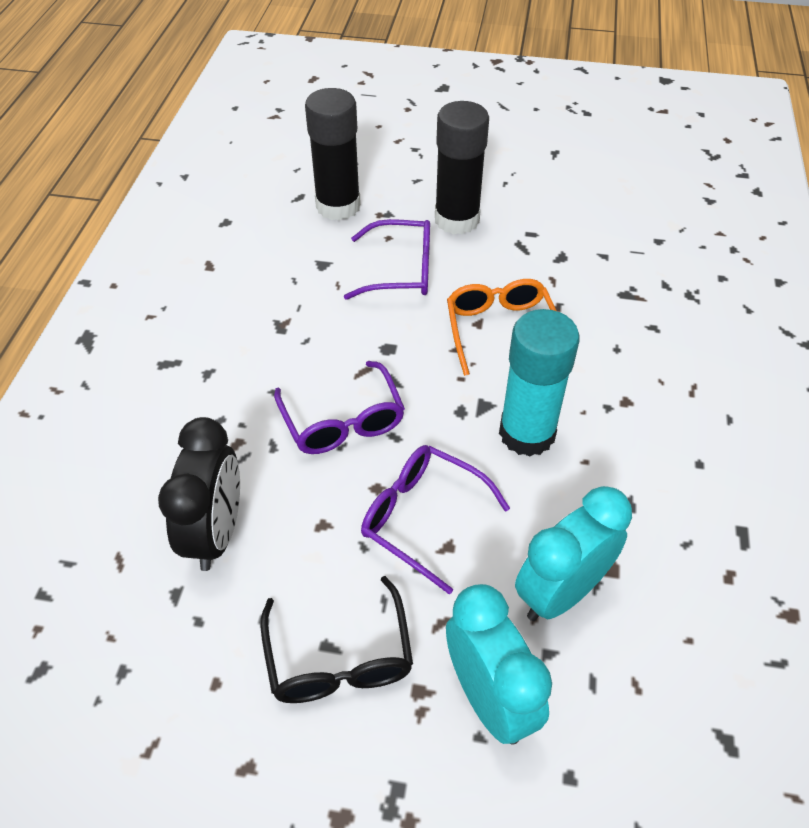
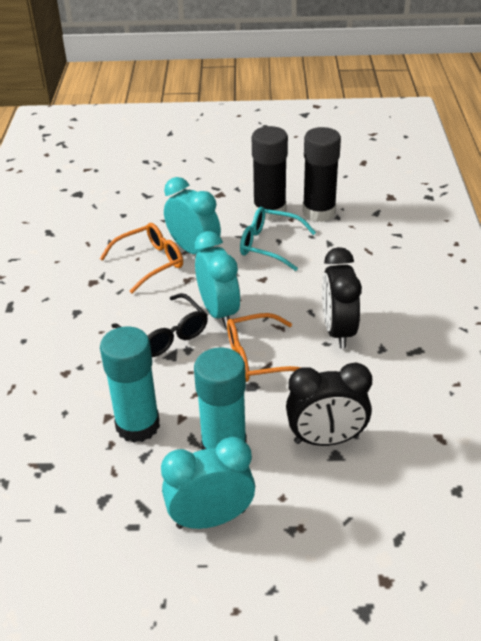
black clock: [158,417,240,571] = 1 -> [286,362,372,446] [322,247,362,349] = 2
orange glasses: [447,279,556,376] = 1 -> [100,223,183,294] [227,313,301,382] = 2
purple glasses: [274,361,405,454] [344,219,430,300] [361,445,510,594] = 3 -> none = 0
turquoise clock: [446,584,552,745] [515,486,632,621] = 2 -> [161,437,255,529] [164,177,221,254] [195,231,240,328] = 3
turquoise glasses: none = 0 -> [240,207,316,271] = 1
turquoise glue stick: [499,309,580,457] = 1 -> [100,326,160,443] [194,347,247,450] = 2

